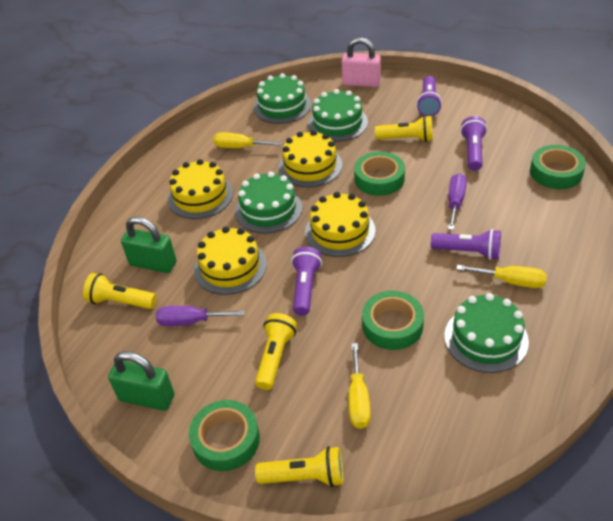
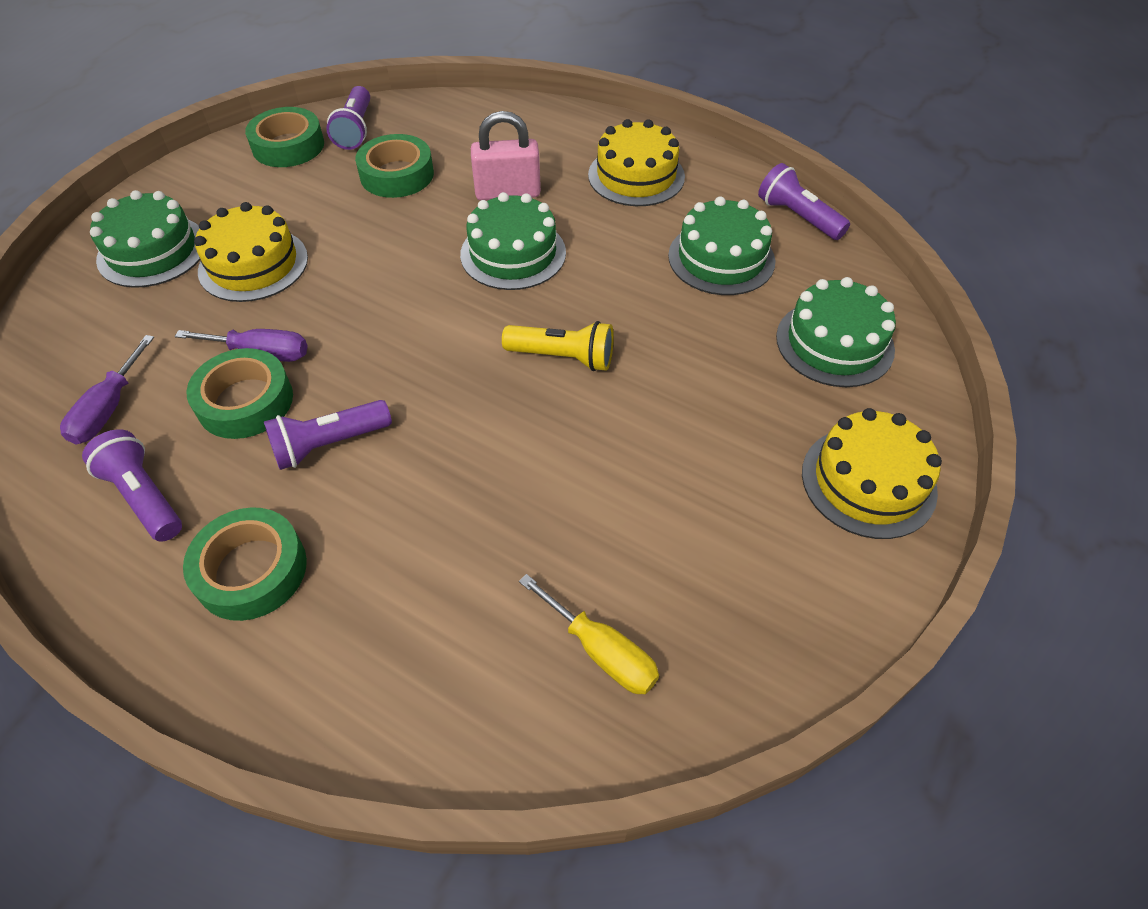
green padlock: [108,351,174,411] [121,217,177,273] = 2 -> none = 0
yellow cake: [168,159,233,219] [194,226,267,295] [278,130,342,187] [305,192,376,257] = 4 -> [194,202,308,302] [588,119,685,206] [802,408,942,539] = 3
yellow flashlight: [83,273,157,309] [255,313,297,390] [255,446,343,487] [375,115,433,142] = 4 -> [502,321,614,371] = 1
yellow screwdriver: [213,132,283,148] [349,343,371,429] [456,265,547,288] = 3 -> [519,574,659,694] = 1

